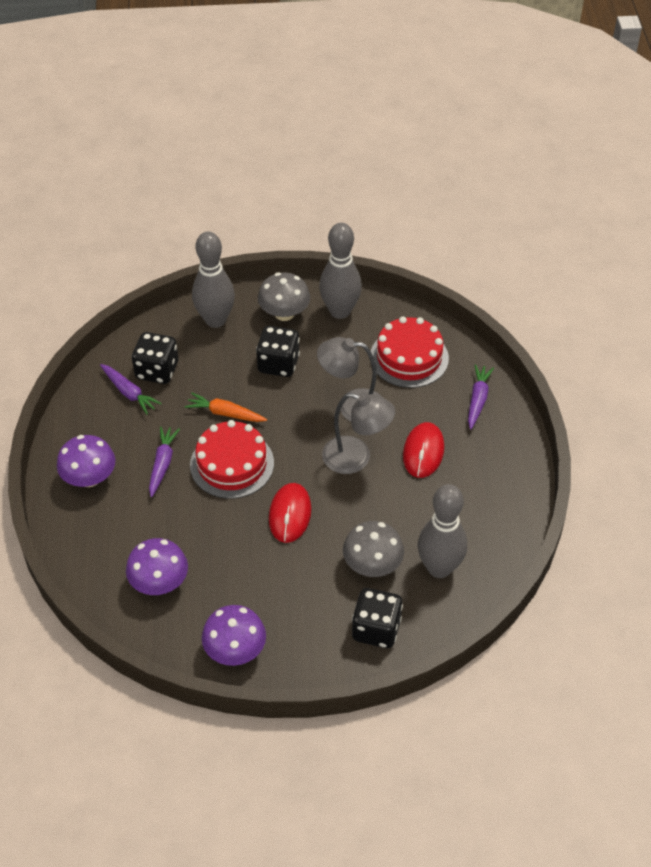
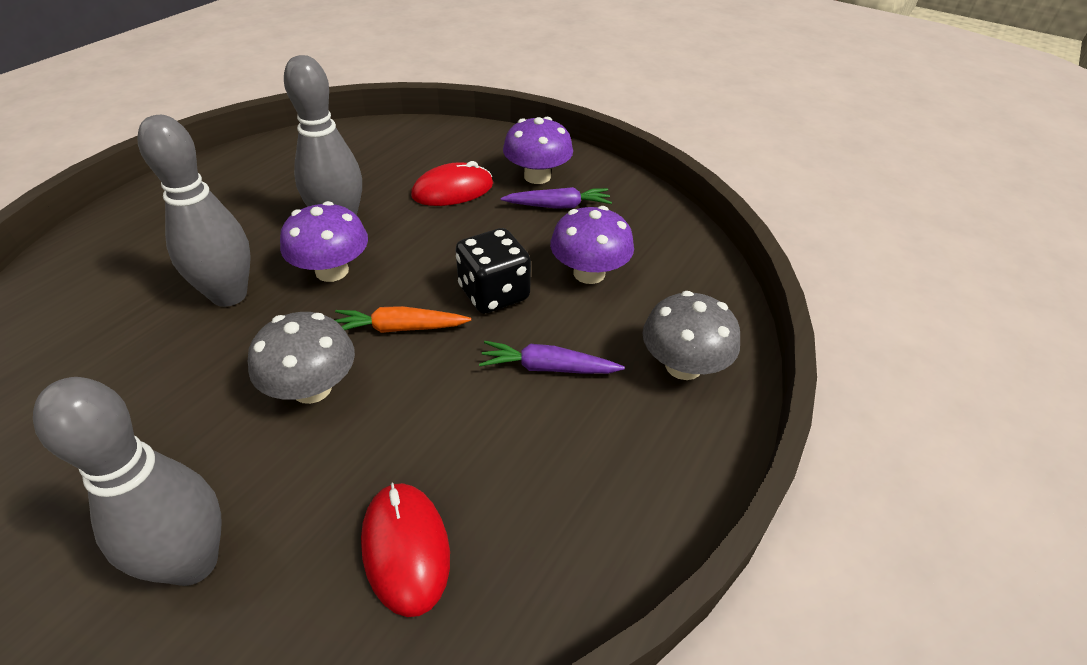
black dice: [132,332,178,384] [256,326,300,377] [352,588,403,648] = 3 -> [456,228,531,313] = 1
grey lamp: [317,337,381,422] [322,393,395,474] = 2 -> none = 0
purple carrot: [100,364,162,415] [149,426,180,497] [468,364,494,429] = 3 -> [479,341,625,374] [501,187,612,209] = 2
red cake: [190,420,274,499] [371,316,449,388] = 2 -> none = 0

